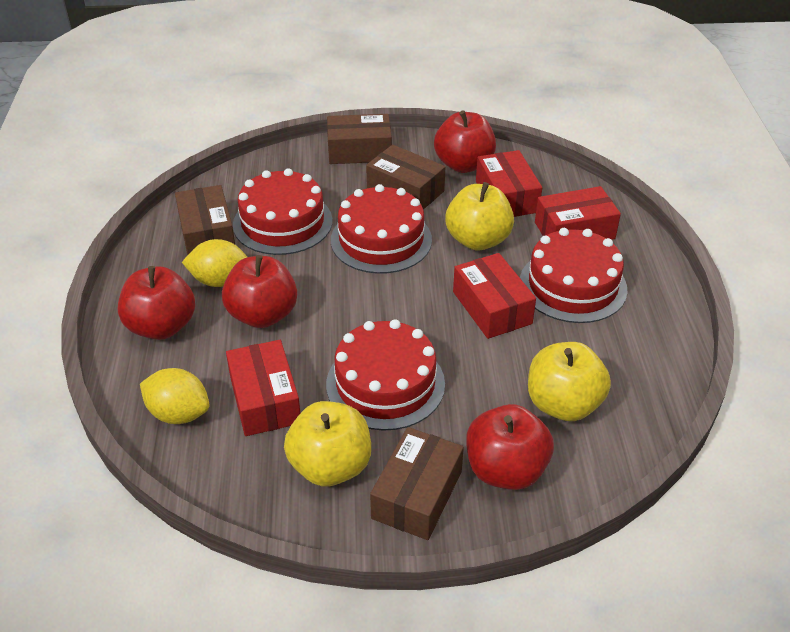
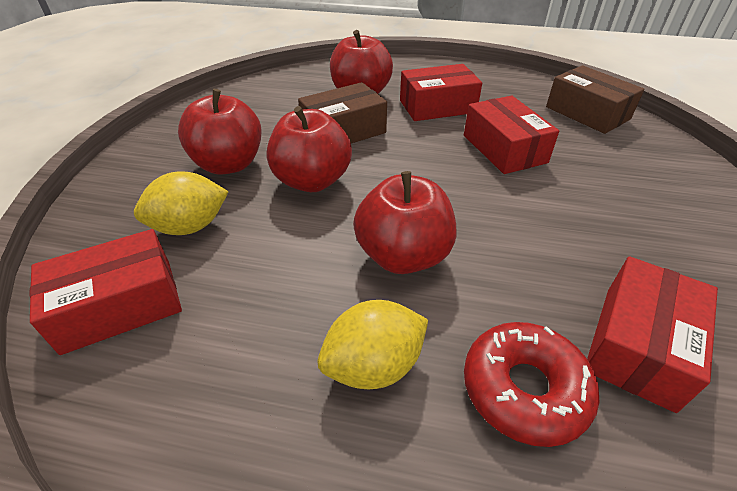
brown box: [175,185,235,256] [327,114,392,164] [366,145,445,209] [370,427,464,540] = 4 -> [298,82,387,143] [546,65,645,134] = 2
red cake: [233,168,332,255] [326,319,445,431] [331,184,432,274] [520,228,628,323] = 4 -> none = 0
red donut: none = 0 -> [464,322,600,447] = 1
yellow apple: [284,401,371,487] [445,182,514,251] [528,342,611,421] = 3 -> none = 0

